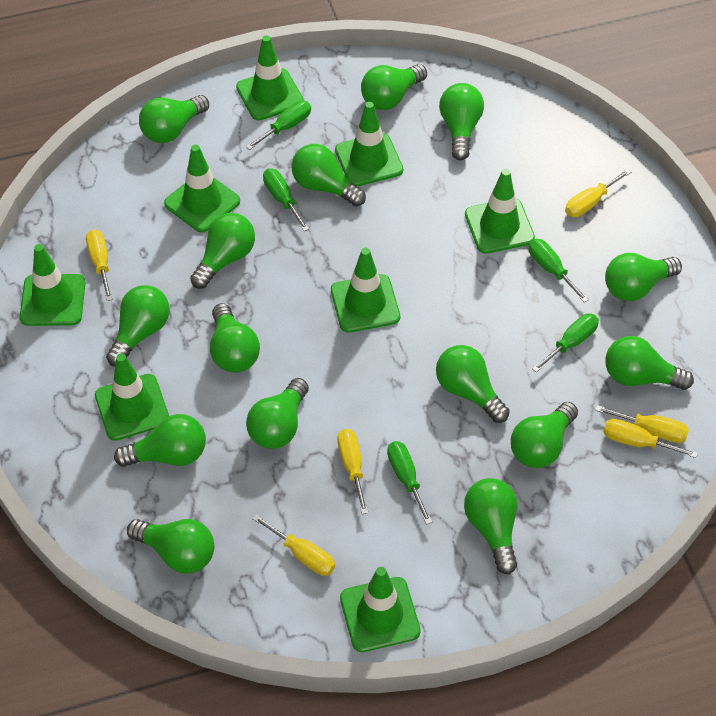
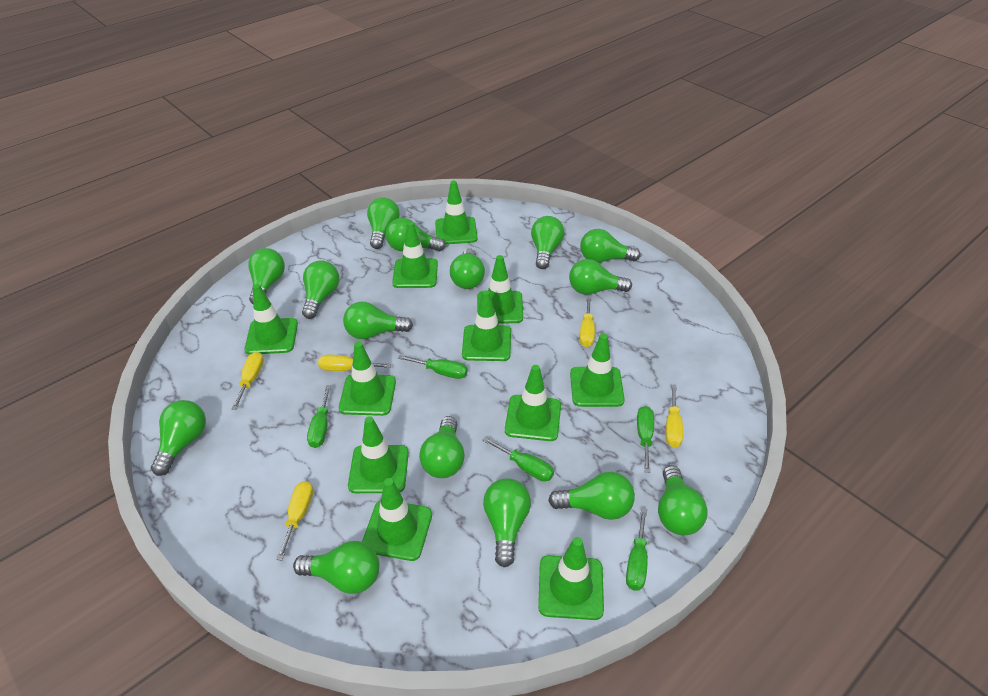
green traffic cone: [20,244,85,326] [95,354,169,441] [164,145,240,233] [236,35,304,121] [331,248,400,333] [335,102,403,186] [340,567,421,652] [465,169,535,254] = 8 -> [245,284,298,354] [339,342,396,416] [348,416,409,493] [362,478,432,561] [392,222,438,288] [435,181,478,244] [462,290,511,361] [477,255,523,324] [505,365,561,441] [538,537,604,620] [570,334,625,407] = 11
yellow screwdriver: [86,229,113,301] [252,514,335,576] [338,429,368,514] [565,169,631,217] [595,405,689,443] [603,419,698,458] = 6 -> [231,352,264,410] [276,481,313,560] [318,355,391,371] [580,297,595,347] [666,385,683,447] = 5

